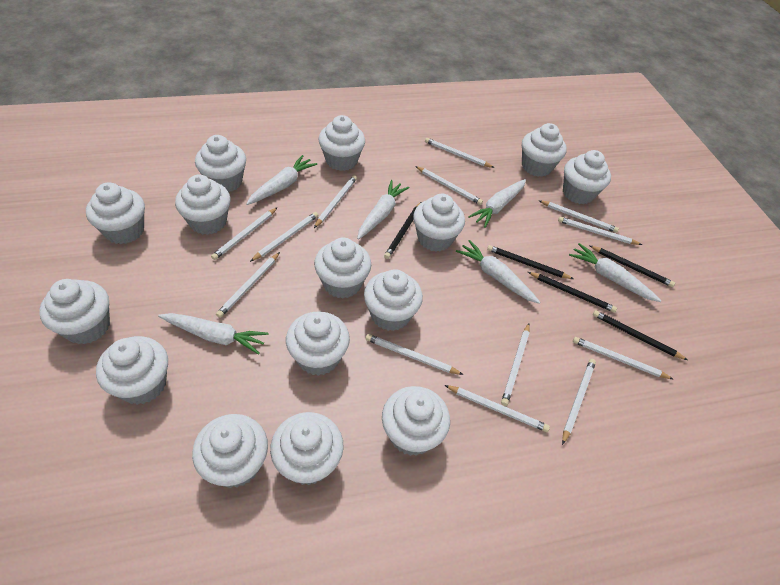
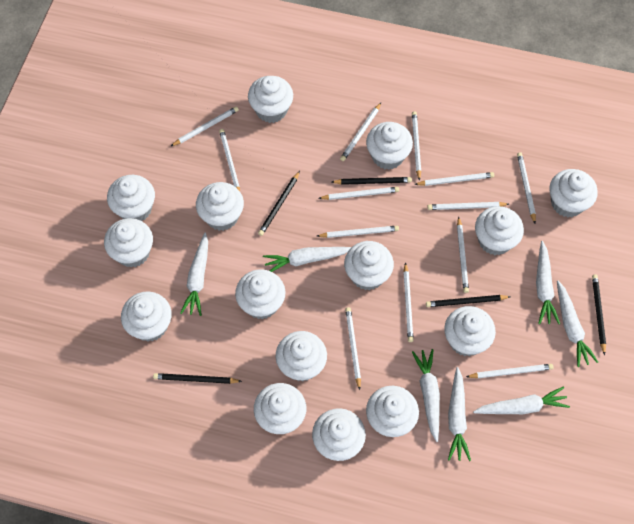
white carrot: [158,313,269,355] [246,155,317,205] [357,180,409,240] [456,240,540,304] [468,179,526,228] [569,243,661,302] = 6 -> [180,233,208,316] [263,247,352,272] [412,349,440,442] [448,367,471,461] [473,386,570,414] [536,241,560,324] [557,281,598,367] = 7

